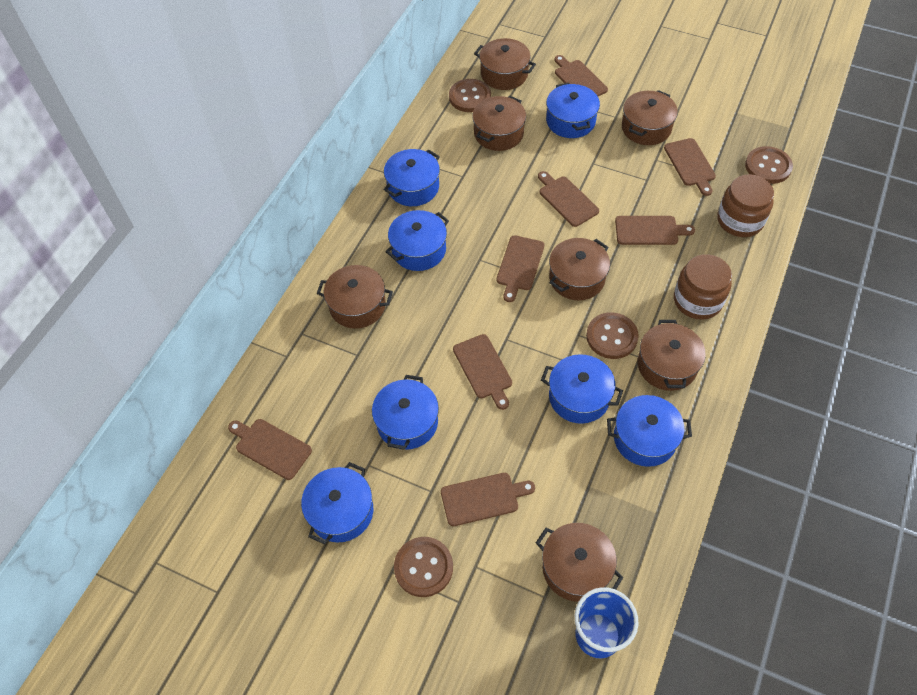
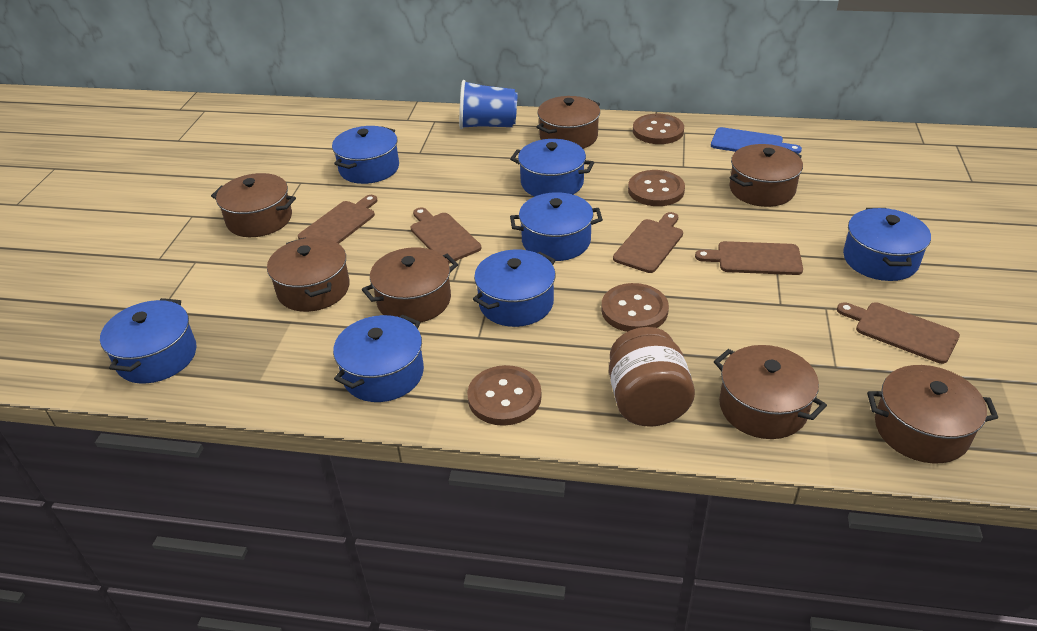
blue cutting board: none = 0 -> [711,127,802,154] = 1
brown cutting board: [228,419,312,480] [441,473,535,526] [453,334,512,410] [496,235,544,302] [538,171,599,227] [555,55,608,96] [615,216,695,245] [664,138,716,196] = 8 -> [298,195,377,244] [410,207,481,263] [613,212,683,273] [695,241,803,275] [837,302,960,364] = 5
brown jar: [674,254,732,320] [717,174,774,237] = 2 -> [609,327,695,427] = 1

